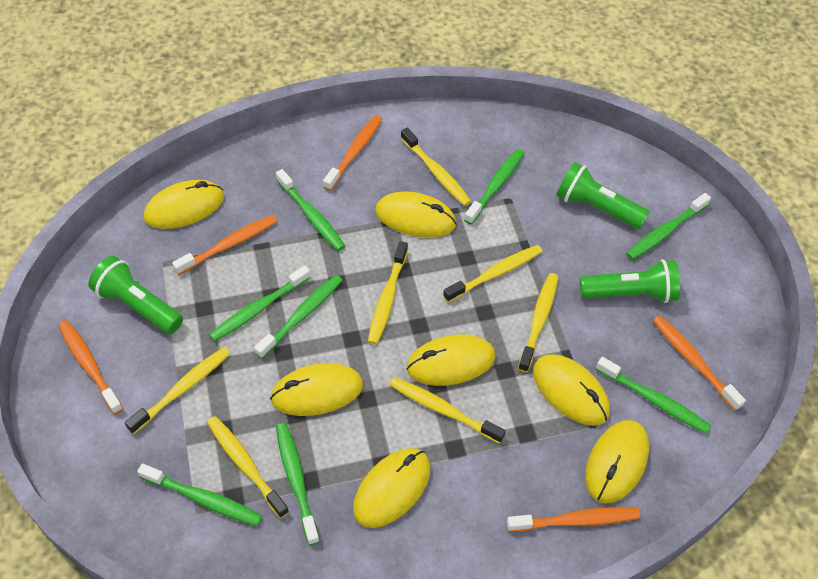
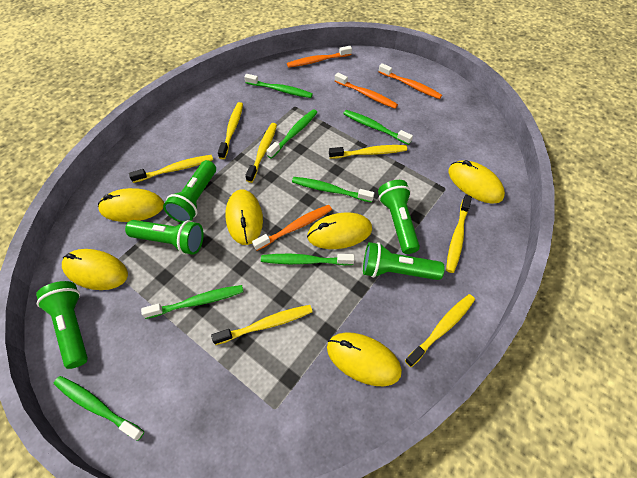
green flashlight: [88,256,183,334] [556,162,649,229] [580,259,680,303] = 3 -> [36,281,88,369] [125,220,204,255] [163,160,216,223] [363,242,445,280] [378,180,420,254] = 5
green toothbrush: [137,463,262,526] [209,265,311,342] [254,275,343,359] [276,169,345,251] [276,423,320,545] [464,148,525,224] [596,357,711,434] [626,193,711,260] = 8 -> [54,376,144,441] [141,285,244,319] [244,74,313,98] [261,254,355,265] [266,109,318,159] [292,177,374,203] [343,110,413,145] = 7
orange toothbrush: [58,320,123,414] [172,215,278,275] [323,115,382,191] [507,507,640,532] [653,316,746,411] = 5 -> [252,205,332,251] [287,46,352,68] [335,73,398,109] [379,63,442,99] = 4
yellow mouse: [144,180,224,229] [270,363,363,416] [353,448,431,528] [375,192,456,238] [406,334,495,386] [533,354,610,426] [585,420,649,504] = 7 -> [62,249,128,290] [98,188,164,222] [226,189,263,245] [307,213,372,249] [327,332,402,386] [449,160,505,204] = 6

